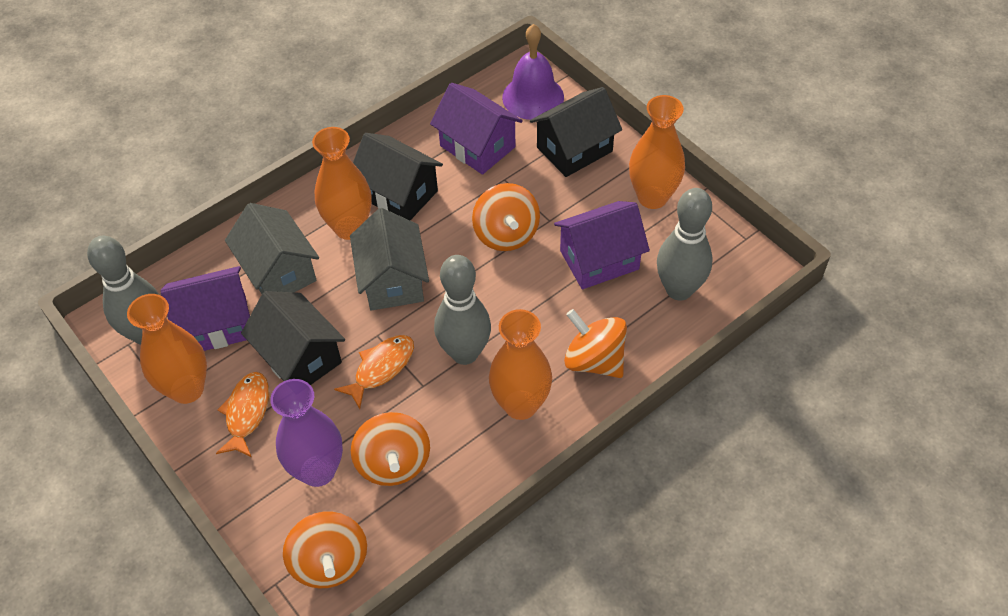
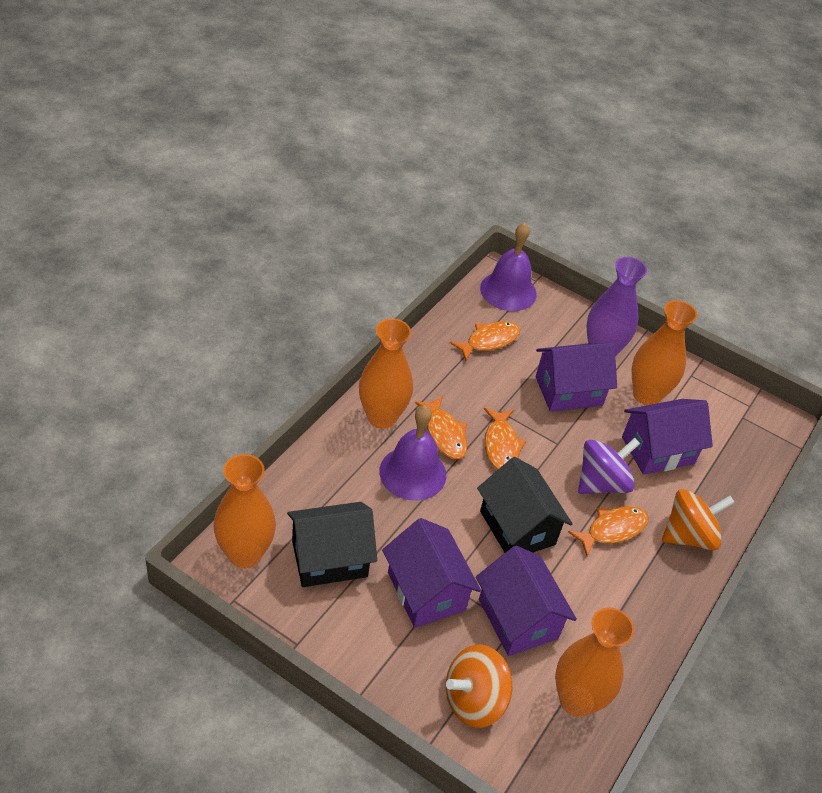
black house: [241,291,345,385] [353,133,443,220] [530,87,622,177] = 3 -> [287,502,377,587] [477,457,573,553] = 2
grey bowling pin: [87,236,159,345] [434,255,491,365] [657,188,713,301] = 3 -> none = 0
grey house: [225,203,319,294] [350,208,429,311] = 2 -> none = 0
orange fish: [216,372,269,457] [334,335,414,409] = 2 -> [415,396,467,459] [450,321,520,361] [484,408,526,470] [568,506,649,557] = 4
orange spinning top: [283,512,367,588] [351,412,430,486] [472,183,540,251] [564,309,627,378] = 4 -> [446,644,512,728] [662,489,735,551] = 2
purple bell: [502,24,564,120] = 1 -> [379,405,446,501] [480,223,537,311] = 2
purple house: [160,266,250,351] [430,83,523,175] [554,201,650,289] = 3 -> [382,518,481,628] [476,546,577,656] [536,343,617,412] [622,399,713,475] = 4
purple spinning top: none = 0 -> [578,438,640,494] = 1

